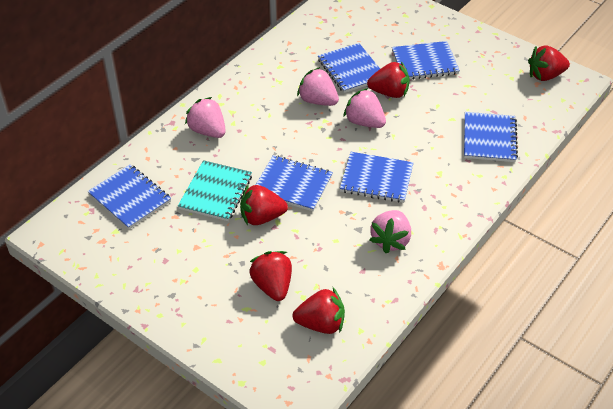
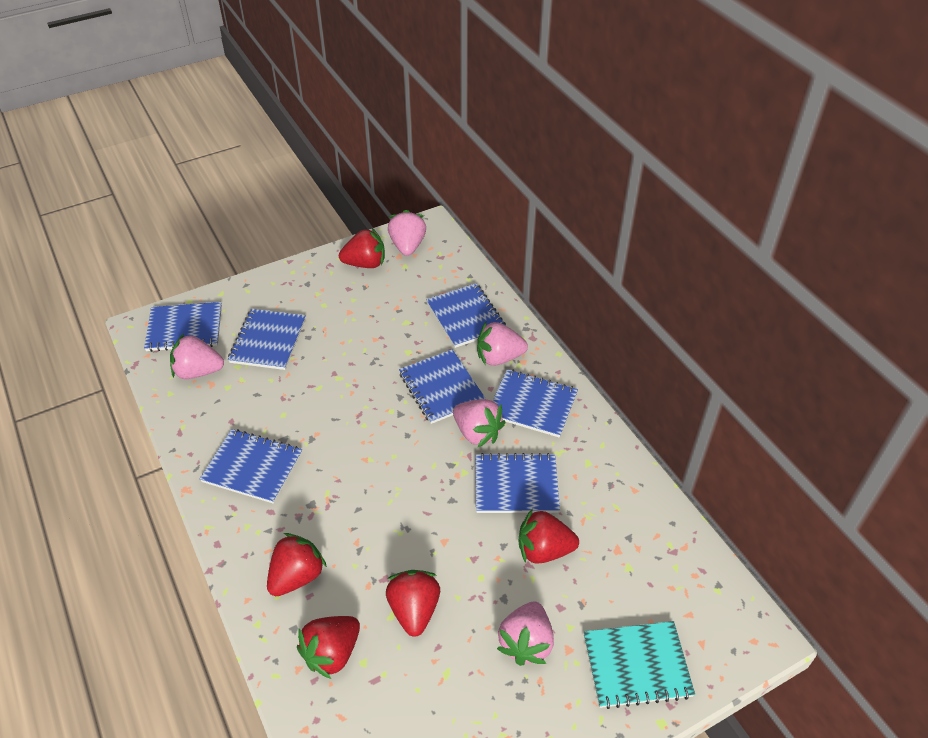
blue notebook: [88,164,171,229] [256,155,333,211] [318,43,380,93] [340,152,414,203] [392,41,460,79] [464,112,518,162] = 6 -> [144,302,222,352] [200,429,302,504] [228,309,306,370] [399,349,486,424] [426,283,506,348] [475,453,560,513] [492,369,578,438] = 7
pink strawberry: [185,97,226,138] [297,67,339,106] [344,88,386,128] [370,210,411,253] = 4 -> [170,334,224,379] [388,210,426,256] [453,399,505,447] [477,322,528,366] [497,602,554,666] = 5

